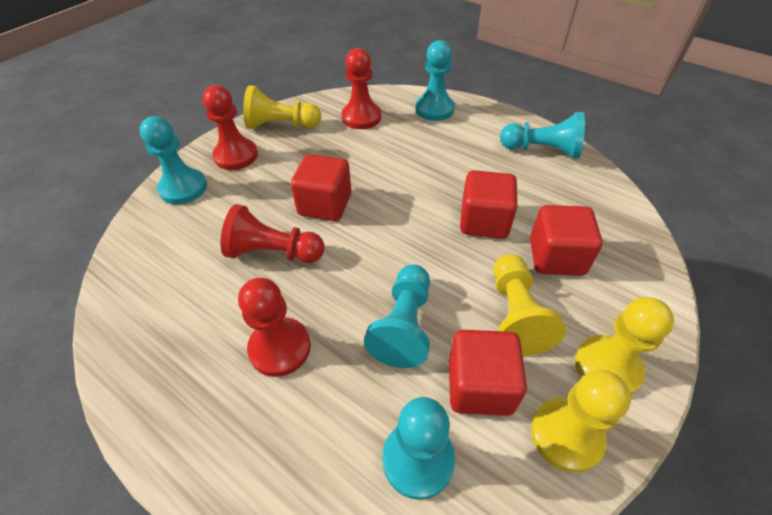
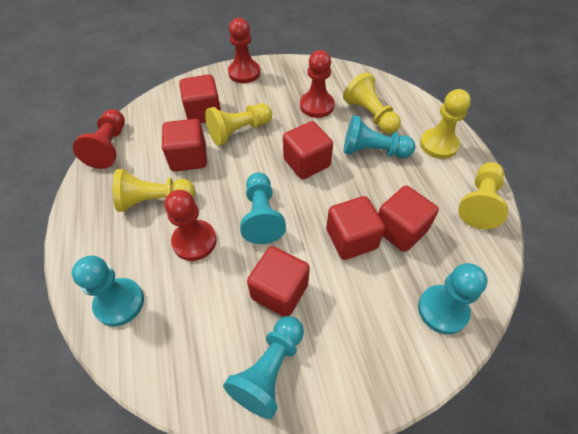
red cube: [291,154,351,221] [449,330,527,416] [460,170,517,239] [530,205,603,276] = 4 -> [162,119,207,172] [179,74,221,123] [247,246,310,317] [283,121,333,179] [326,196,385,260] [378,186,439,252] = 6
yellow pawn: [243,85,321,129] [493,254,566,356] [531,370,631,473] [575,297,674,394] = 4 -> [113,169,195,212] [205,103,272,146] [343,72,401,134] [420,89,471,159] [458,162,508,229] = 5

